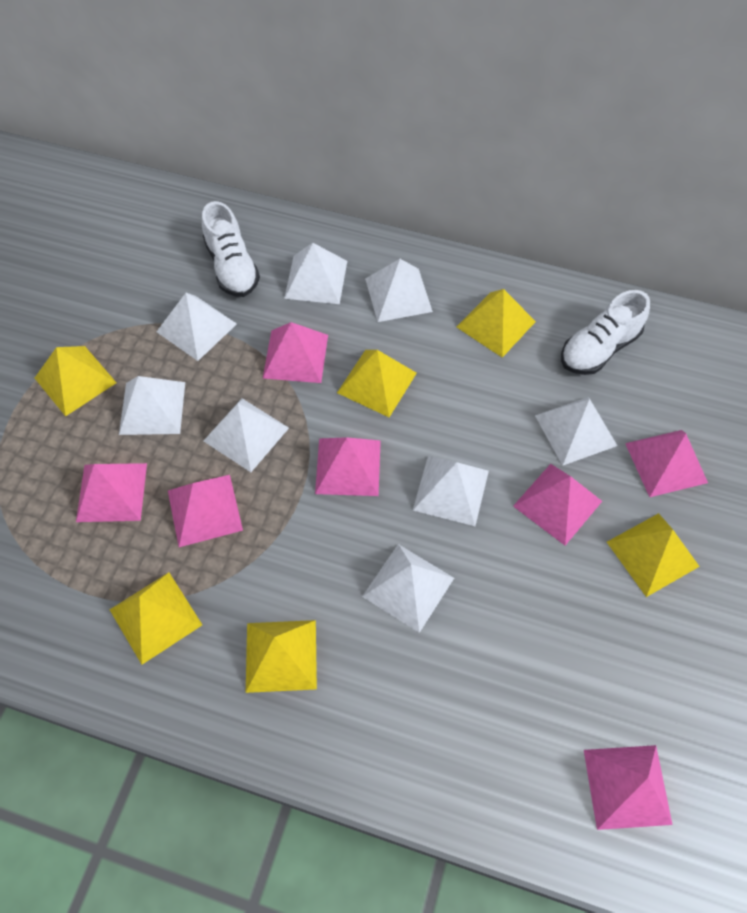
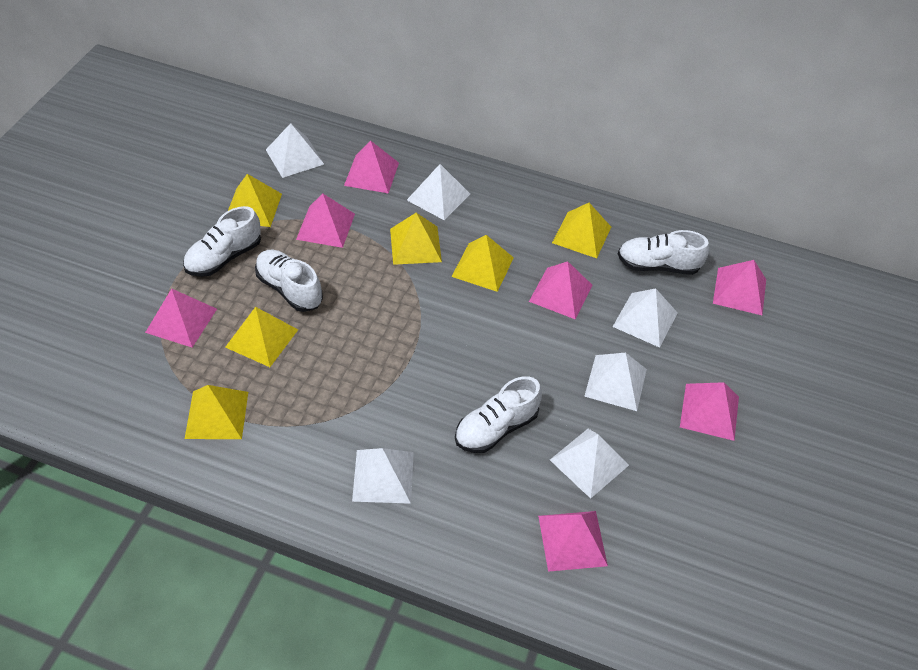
white pyramid: [119,376,185,435] [156,293,237,361] [204,398,289,472] [284,243,347,304] [362,544,454,633] [365,259,433,322] [413,456,489,526] [535,397,617,466] = 8 -> [266,123,324,178] [352,448,414,504] [407,164,470,220] [550,429,629,499] [584,353,647,411] [613,288,678,348] = 6
white shoe: [202,201,260,297] [561,290,650,375] = 2 -> [183,206,261,277] [255,250,323,312] [455,376,542,453] [618,230,709,275] = 4

